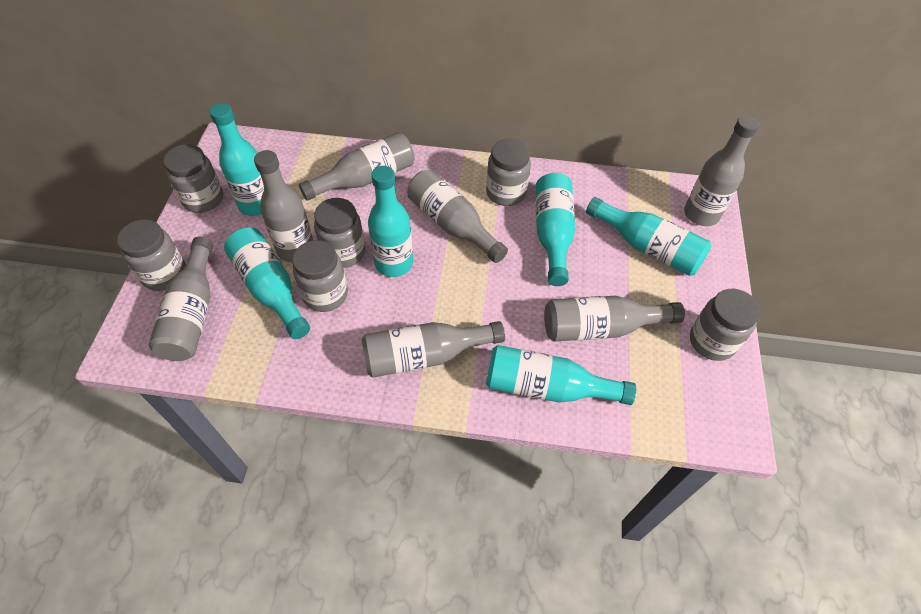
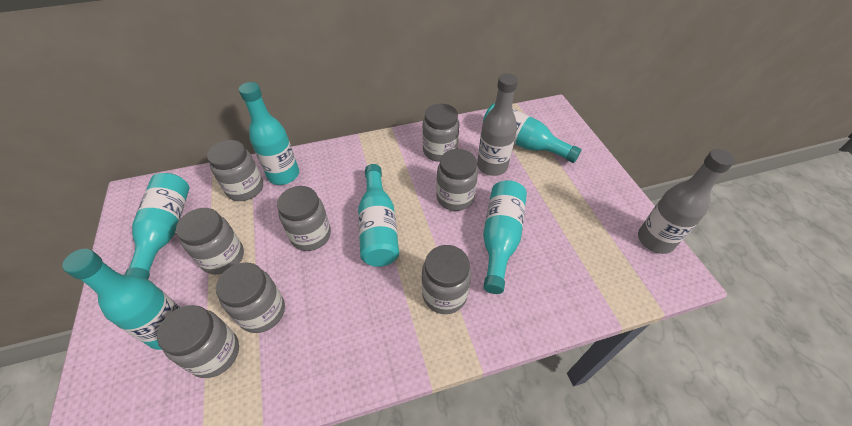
grey bottle: [149,237,213,361] [254,150,313,262] [299,132,415,201] [361,321,505,378] [407,169,508,263] [544,296,685,342] [684,115,759,226] = 7 -> [477,73,518,176] [638,149,735,254] = 2
grey jar: [117,220,186,291] [163,144,223,213] [292,240,348,312] [314,198,365,268] [486,139,531,206] [690,289,760,361] = 6 -> [157,305,239,378] [176,208,244,275] [207,140,263,201] [216,263,285,333] [277,186,331,251] [422,104,459,162] [422,245,471,314] [436,149,478,211] = 8

